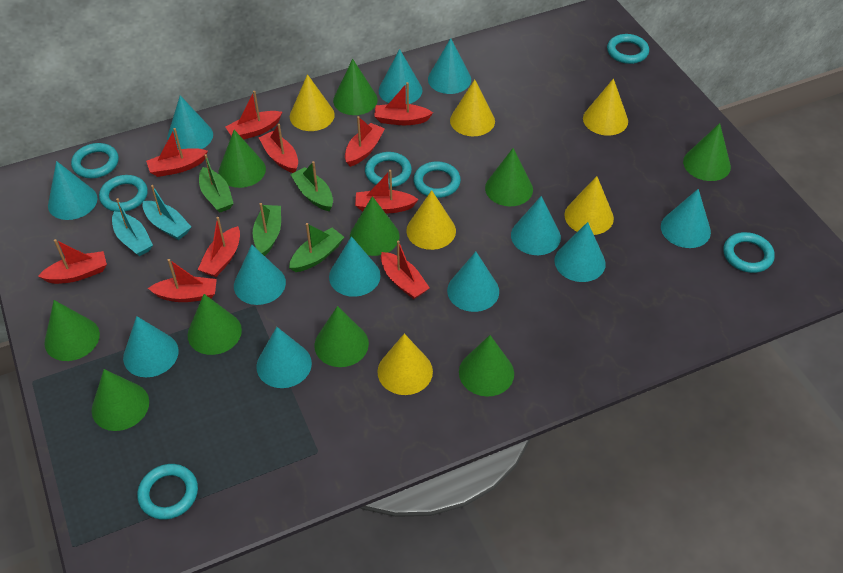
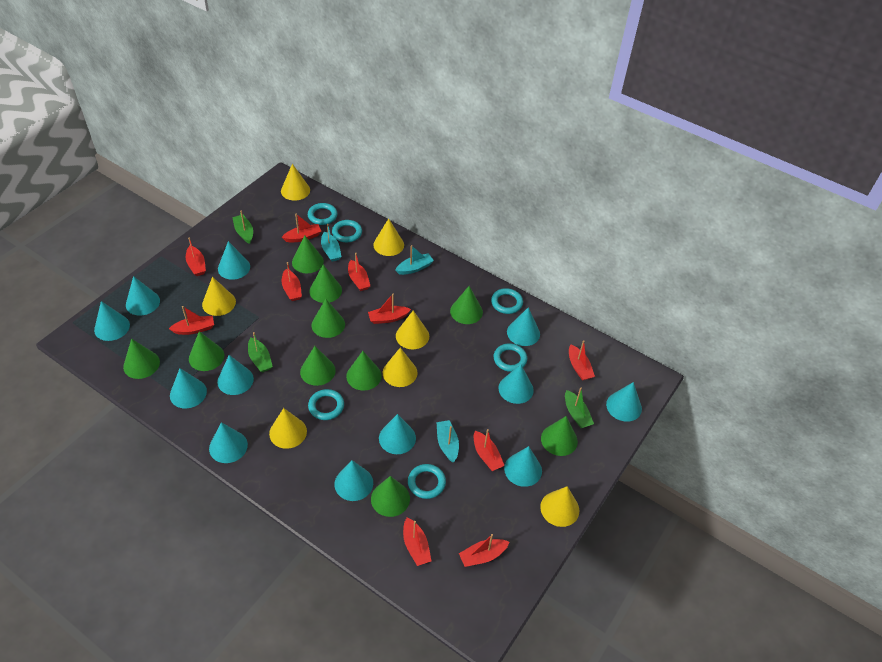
green boat: [199,154,234,212] [253,203,281,256] [289,223,344,272] [290,161,333,211] = 4 -> [232,210,253,244] [248,332,273,373] [565,387,594,428] = 3
turquoise boat: [112,198,153,256] [143,185,191,240] = 2 -> [321,224,341,262] [395,245,434,275] [436,420,459,462] = 3
turquoise ring: [71,143,119,178] [99,175,148,212] [137,464,198,520] [365,152,412,188] [413,161,461,198] [607,34,649,64] [723,232,775,273] = 7 -> [308,203,337,225] [308,389,344,420] [332,220,362,242] [408,464,446,499] [491,288,523,314] [494,343,527,372] = 6
yellow cone: [290,74,335,131] [377,333,433,395] [406,190,456,250] [450,79,495,136] [564,176,614,235] [583,78,628,136] = 6 -> [202,277,236,316] [269,408,307,449] [281,164,310,201] [373,218,404,256] [383,348,418,387] [396,310,429,349] [540,486,579,527] = 7

